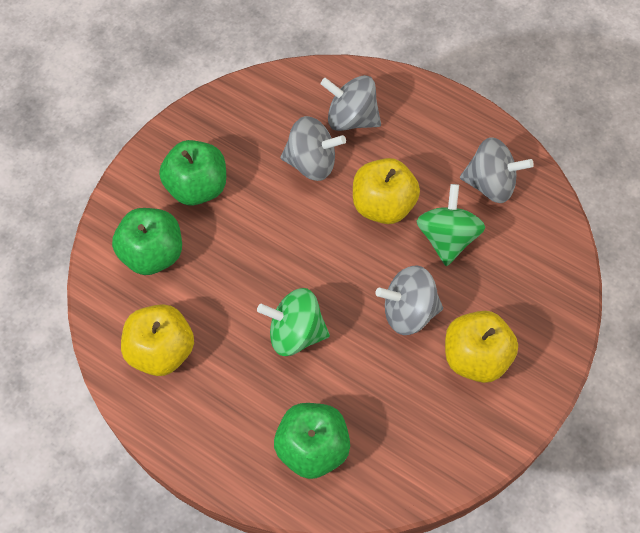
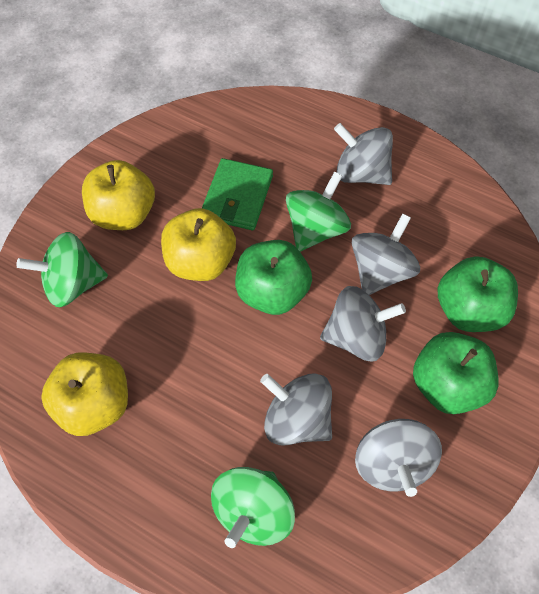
green spinning top: [257,288,330,356] [417,184,485,266] = 2 -> [16,232,108,307] [211,467,295,548] [286,171,351,252] = 3
green wallet: none = 0 -> [202,158,273,230] = 1
grey spinning top: [280,116,346,181] [320,75,381,131] [375,265,443,335] [460,137,534,203] = 4 -> [260,373,332,445] [320,286,406,361] [334,123,393,185] [352,213,420,295] [355,419,442,497] = 5

